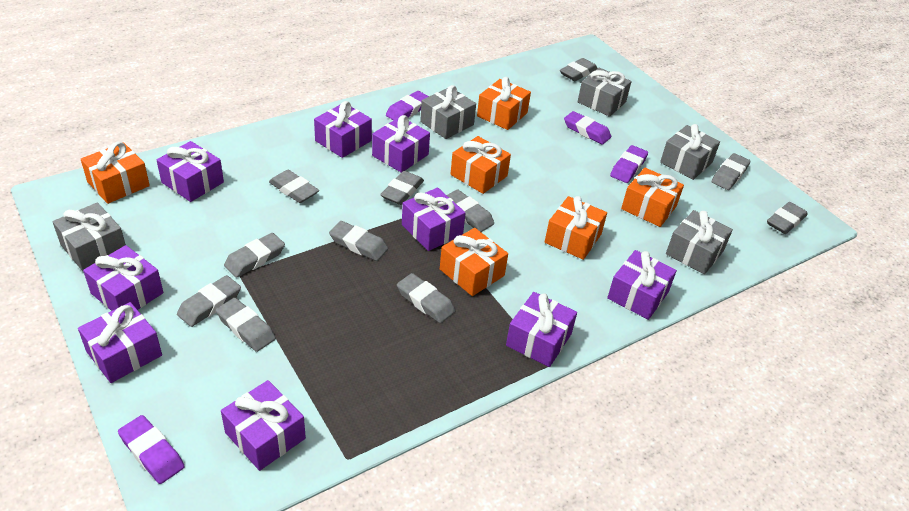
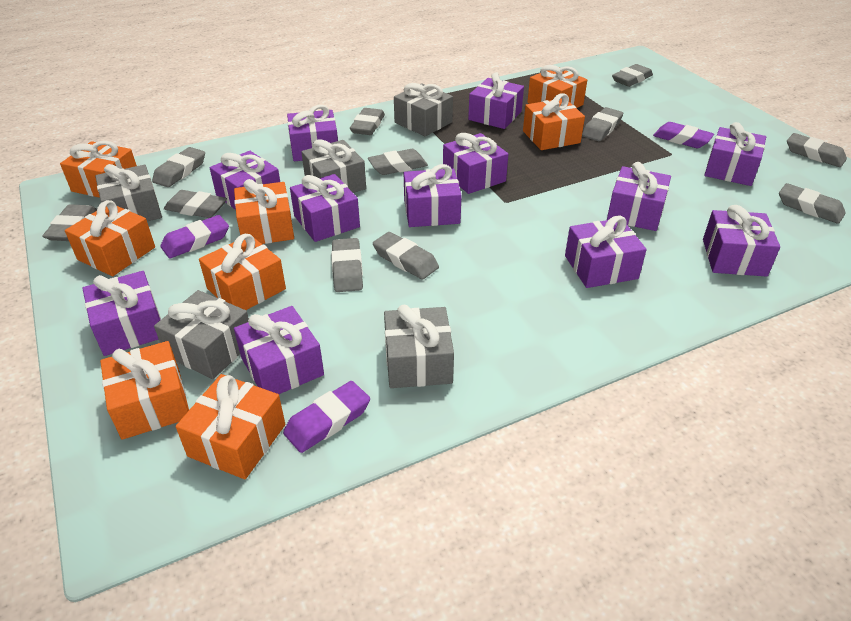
orange gift: [81,142,150,204] [440,228,508,296] [450,136,511,194] [477,77,531,130] [545,196,607,260] [621,168,684,227] = 6 -> [60,141,137,198] [65,200,155,276] [100,341,189,440] [176,374,285,479] [199,234,286,310] [234,179,294,244] [523,93,585,150] [527,65,587,108] = 8
purple eraser: [118,415,185,484] [386,91,429,120] [564,111,611,145] [610,145,648,183] = 4 -> [160,215,229,258] [283,381,370,453] [653,122,714,148] = 3
purple gift: [78,302,162,383] [83,245,164,311] [157,141,224,202] [221,380,306,471] [314,101,372,158] [372,115,430,173] [402,187,465,251] [506,292,577,367] [607,250,677,320] = 9 -> [82,271,161,356] [210,151,280,210] [234,306,324,394] [287,105,338,161] [290,174,360,242] [404,164,462,227] [443,133,508,194] [468,72,524,129] [565,216,647,288] [607,162,671,231] [703,205,780,277] [704,122,766,186] = 12

